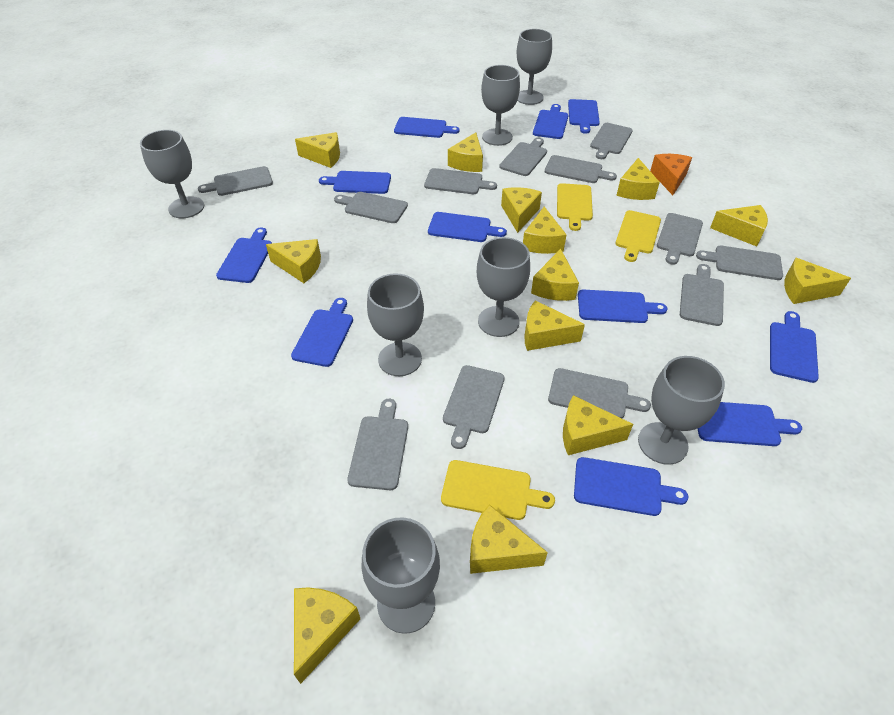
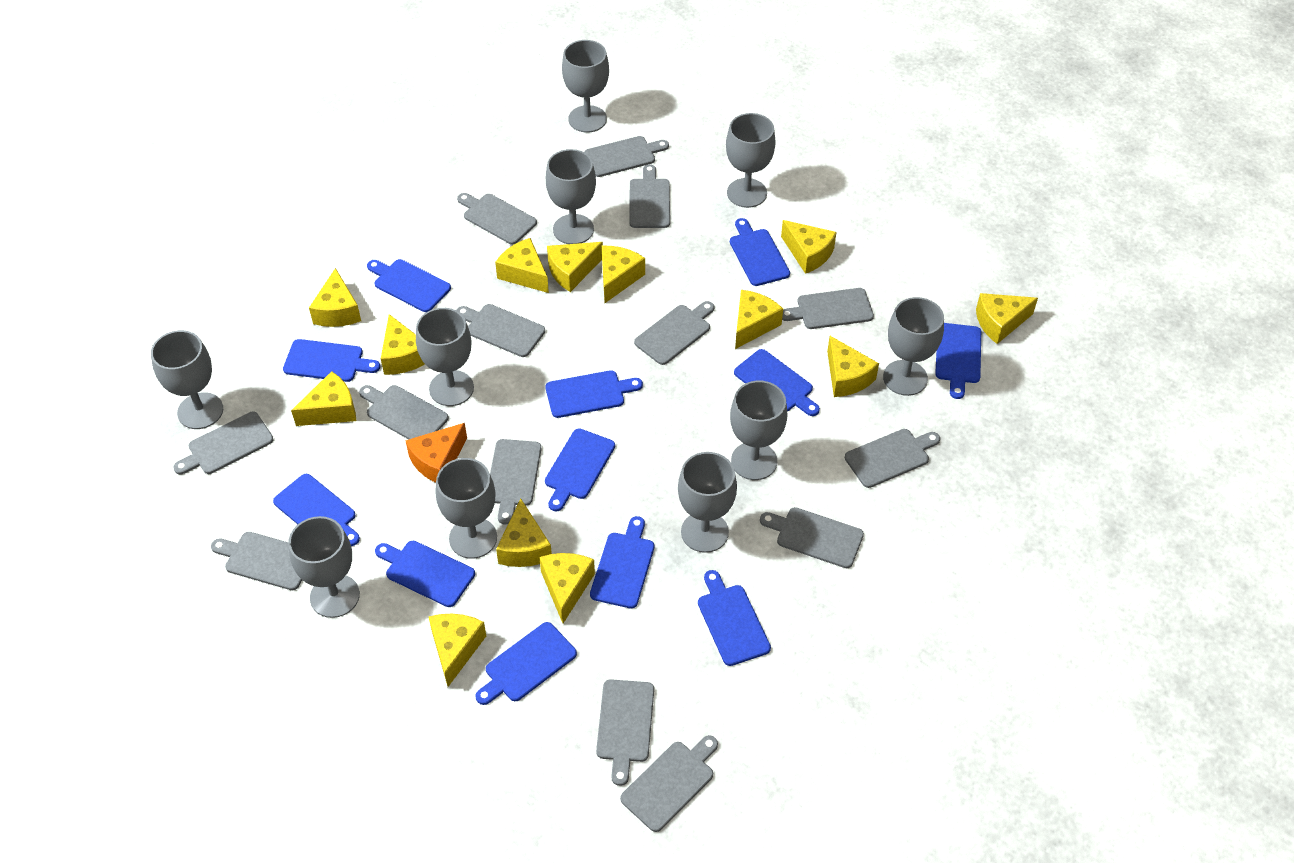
blue cutting board: [216,228,272,283] [291,298,353,367] [319,171,391,194] [394,117,460,138] [428,212,507,242] [533,104,569,139] [568,99,600,134] [574,457,688,516] [578,290,667,323] [697,402,802,446] [770,311,819,383] = 11 -> [273,474,360,546] [283,339,380,382] [367,259,451,312] [375,541,475,607] [476,622,577,705] [545,370,643,418] [545,428,615,511] [590,516,654,608] [698,570,771,666] [730,218,790,286] [734,349,820,416] [935,323,981,399] = 12
grey cutting board: [198,166,273,196] [334,192,408,223] [347,399,408,490] [424,168,497,194] [443,365,505,449] [499,138,547,176] [545,155,617,183] [548,368,651,418] [590,123,633,159] [657,213,703,265] [680,264,724,326] [696,246,783,280] = 12 -> [173,412,273,474] [211,532,302,590] [359,385,448,439] [456,304,545,357] [457,193,537,244] [490,439,541,524] [584,136,669,177] [596,679,654,786] [620,735,718,832] [629,164,670,228] [634,301,714,365] [760,507,864,568] [782,288,874,329] [845,429,940,488] = 14
grey goblet: [140,130,204,218] [361,517,440,634] [367,273,424,376] [477,237,530,337] [481,65,520,146] [517,29,552,105] [638,356,725,465] = 7 -> [151,330,223,429] [288,516,360,618] [416,308,474,406] [435,458,497,559] [546,149,596,244] [562,40,609,133] [678,452,737,553] [726,113,776,208] [730,380,788,480] [883,297,944,396] = 10
yellow cutting board: [441,460,555,520] [557,183,593,231] [615,210,661,262] = 3 -> none = 0

